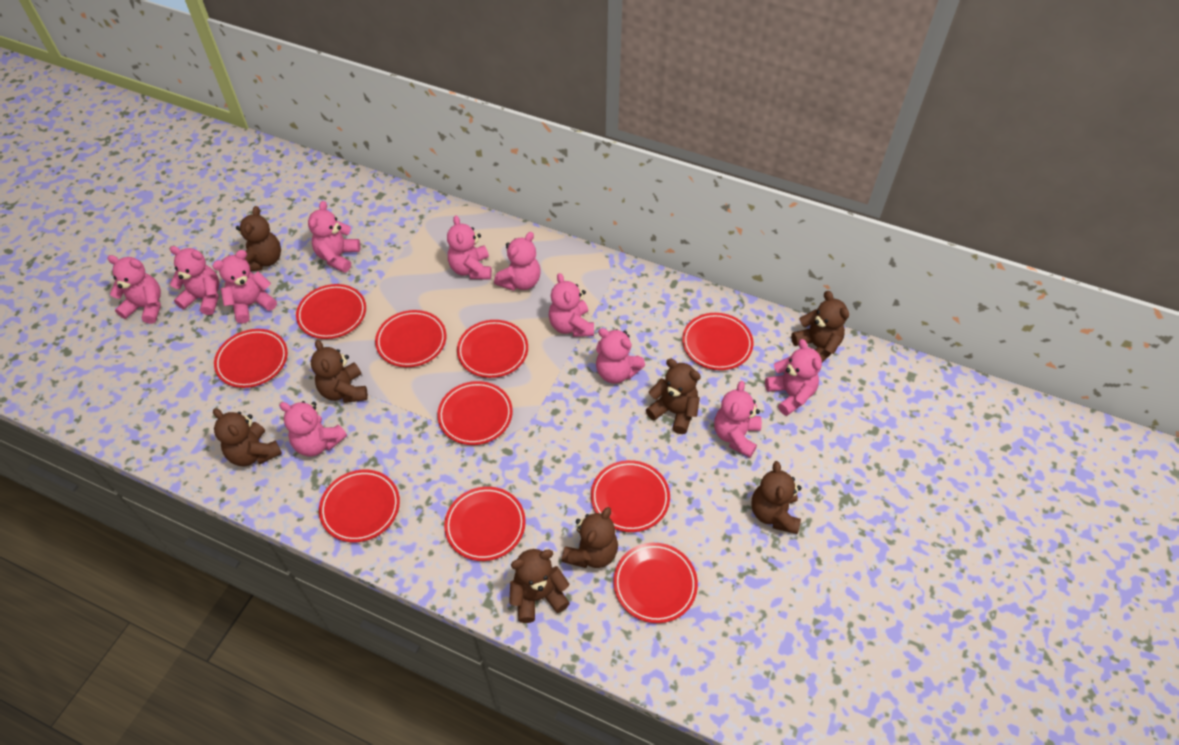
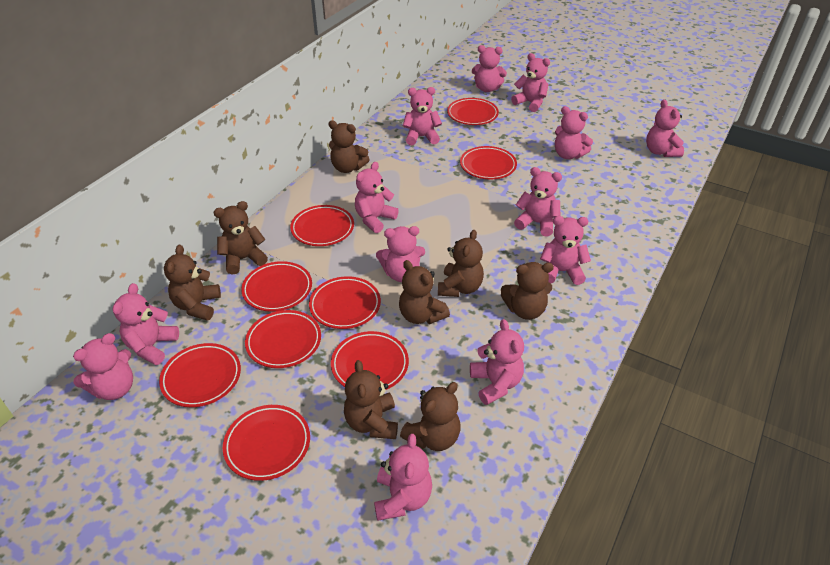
pink teddy bear: [107,255,161,324] [170,246,219,315] [212,250,277,324] [279,401,347,457] [308,201,360,273] [447,215,492,280] [494,232,541,291] [549,273,594,337] [596,328,645,384] [714,381,762,458] [765,339,822,416] = 11 -> [73,333,133,400] [112,283,179,365] [355,162,399,233] [374,434,432,521] [376,226,425,282] [403,87,442,146] [470,319,524,405] [472,45,507,92] [511,53,550,112] [514,167,562,237] [540,216,591,285] [555,106,593,159] [646,100,684,157] = 13
red plate: [214,329,288,388] [296,284,366,339] [319,470,400,542] [375,310,447,367] [437,381,513,445] [444,486,526,561] [457,320,528,378] [591,460,670,532] [613,543,698,623] [682,313,753,370] = 10 -> [159,343,241,407] [223,405,310,481] [241,261,312,312] [245,310,321,368] [290,205,354,246] [309,276,381,329] [331,331,409,390] [447,98,499,125] [460,146,517,179] = 9

